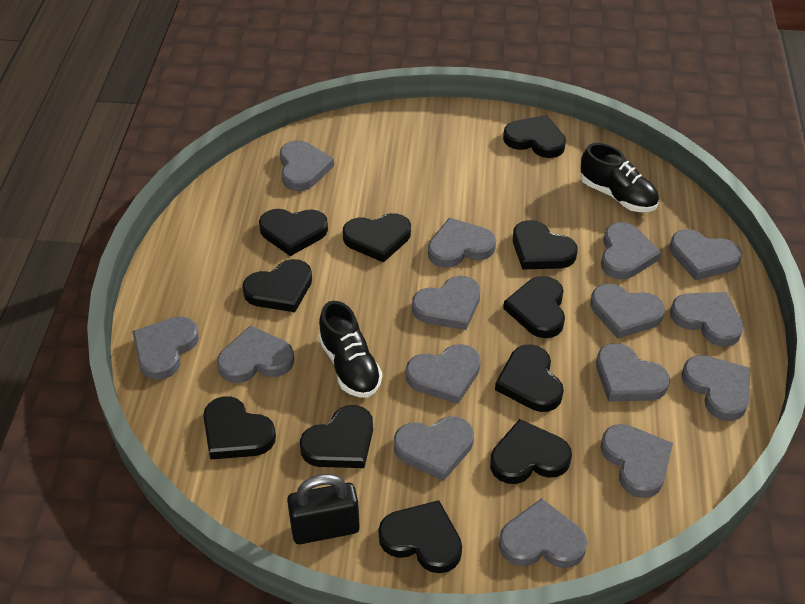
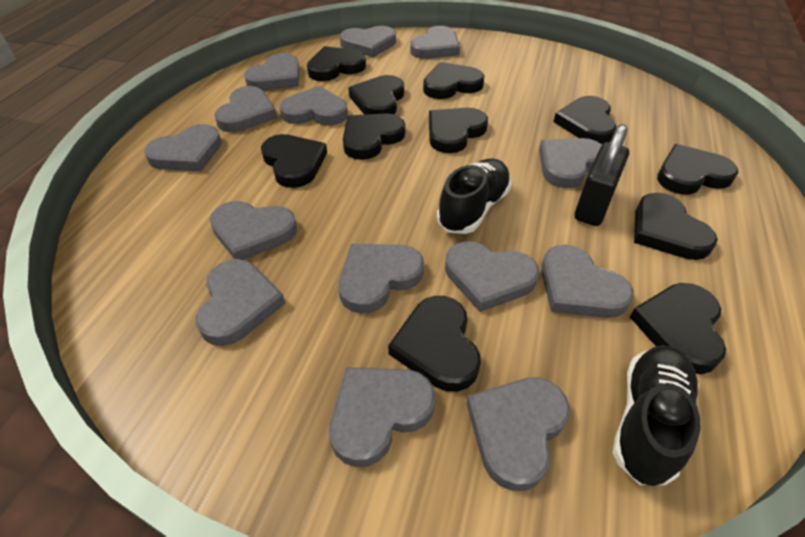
grey heart: [132,316,199,380] [217,325,294,383] [280,140,334,191] [394,416,474,481] [406,344,481,404] [412,276,481,330] [428,218,496,268] [499,498,587,568] [590,284,665,339] [596,343,670,401] [600,424,673,498] [601,222,661,279] [670,229,742,280] [670,292,743,347] [682,355,750,421] = 15 -> [144,124,222,171] [196,259,285,346] [209,201,297,260] [214,86,277,132] [244,53,300,91] [279,86,348,125] [329,367,436,467] [338,244,424,314] [340,26,396,57] [410,26,460,59] [445,241,539,312] [467,377,570,491] [539,138,602,188] [541,245,634,318] = 14

